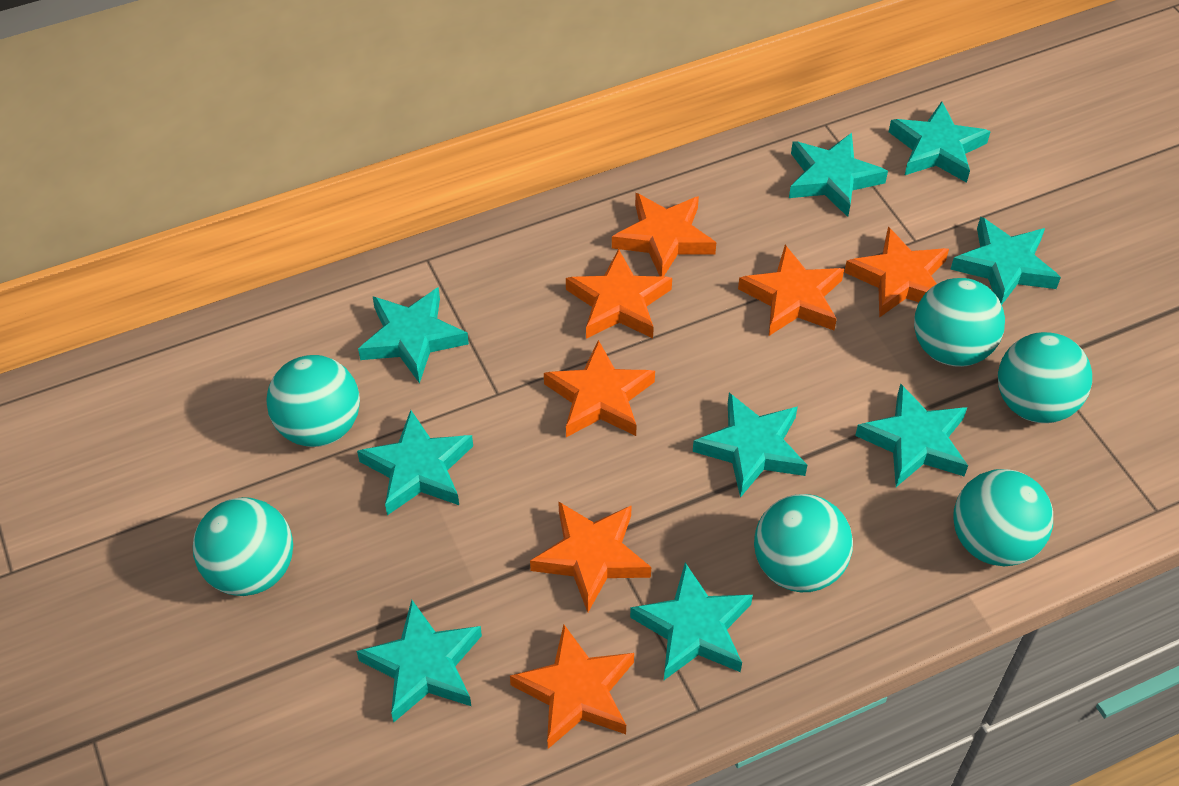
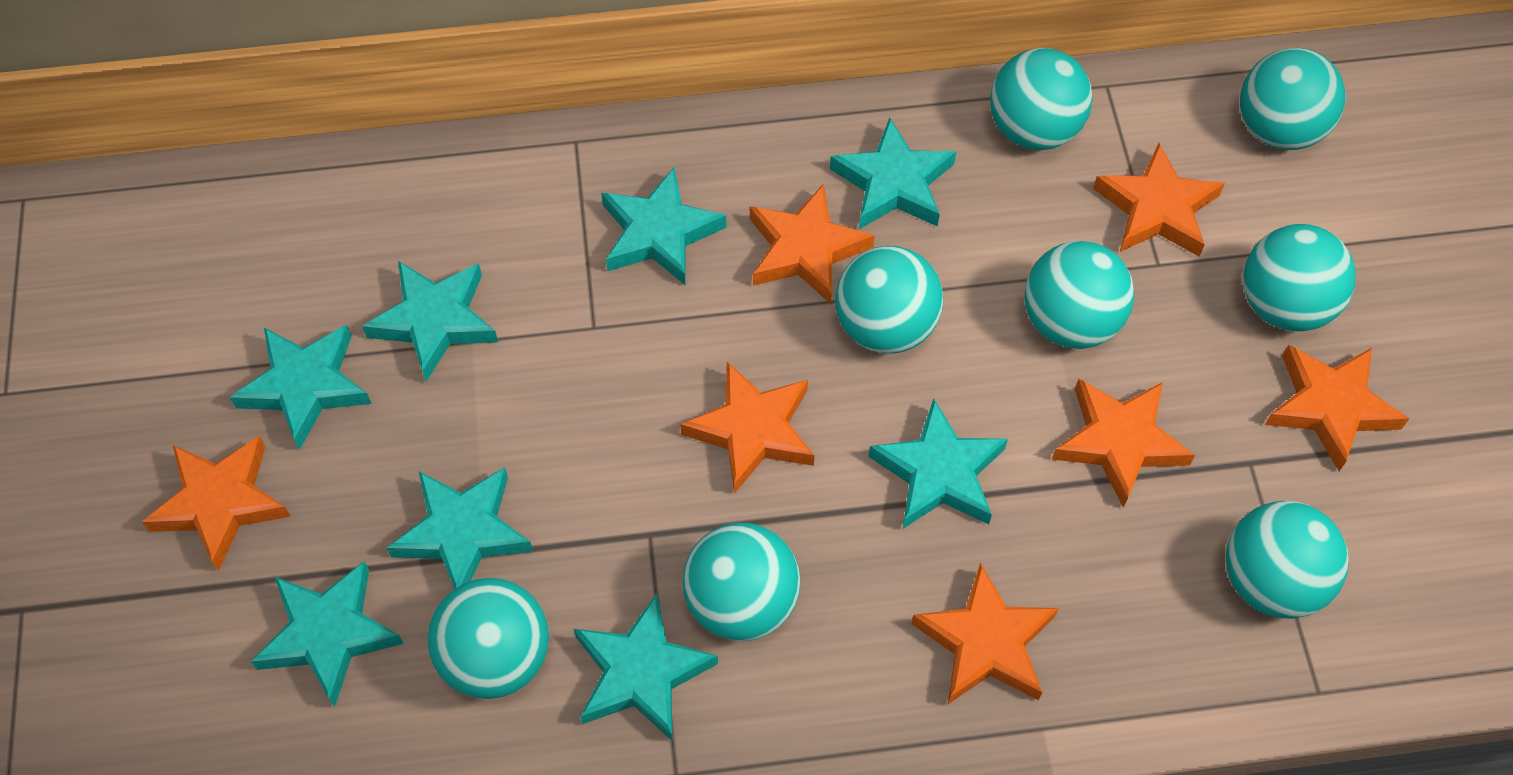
turquoise ball: [193,497,293,596] [266,355,360,447] [754,494,853,592] [914,278,1005,367] [953,469,1053,566] [998,332,1092,423] = 6 -> [427,578,549,699] [683,523,801,641] [835,246,944,354] [990,48,1092,150] [1024,241,1134,349] [1226,501,1349,619] [1240,48,1345,150] [1243,224,1356,332] = 8
turquoise star: [356,600,482,722] [357,410,473,515] [358,287,469,384] [630,563,753,680] [693,393,807,498] [789,133,888,217] [855,383,968,487] [889,101,991,183] [950,217,1061,305] = 9 -> [229,325,372,450] [251,561,404,707] [362,261,498,382] [387,467,533,589] [574,593,718,741] [601,167,726,286] [830,118,956,229] [868,398,1008,529] = 8

